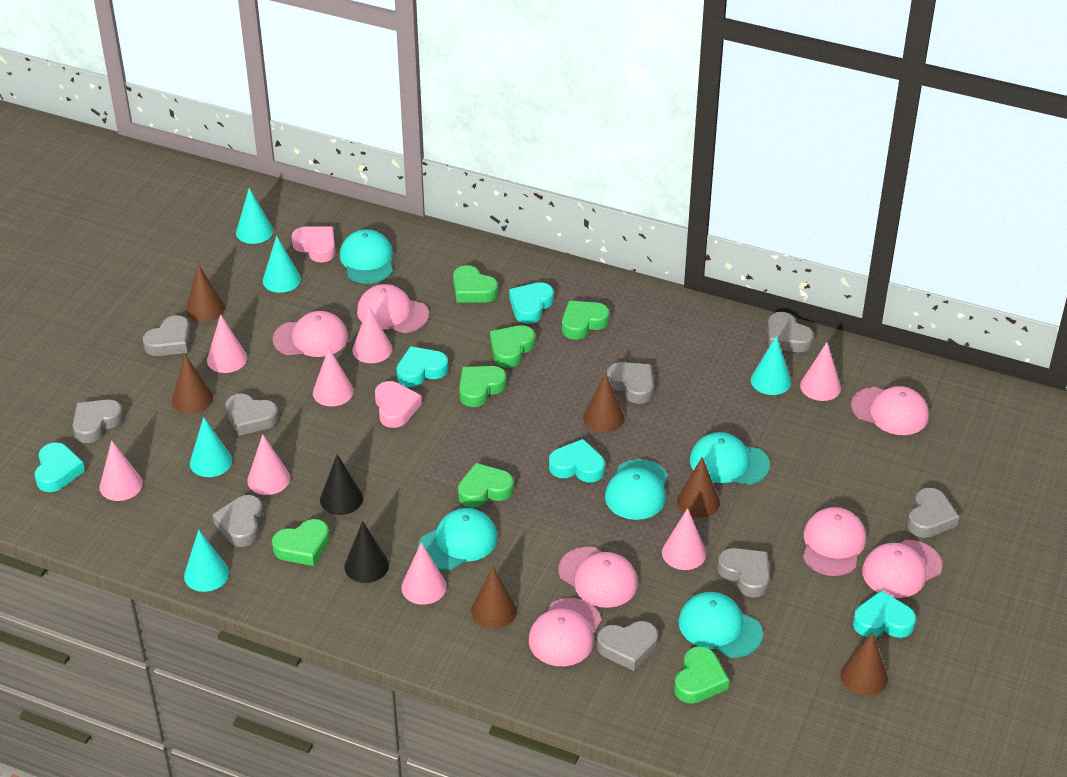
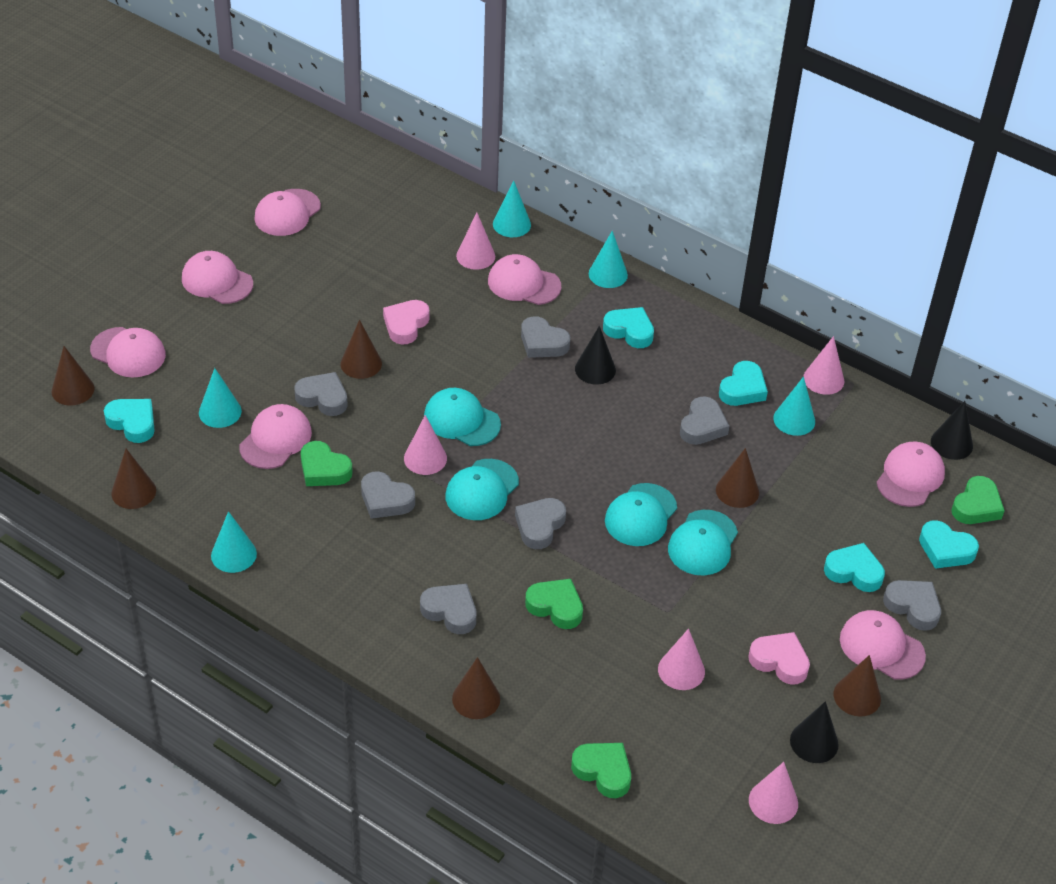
black cone: [320,454,363,515] [344,521,389,583] = 2 -> [575,326,616,385] [790,701,839,763] [931,401,973,460] = 3
green heart: [272,519,330,566] [453,265,498,302] [458,463,514,508] [459,366,507,407] [490,325,535,368] [562,301,609,339] [674,646,729,704] = 7 -> [301,441,353,486] [525,579,583,629] [571,743,631,798] [951,476,1005,524] = 4
grey heart: [73,399,124,443] [142,315,190,356] [212,495,263,547] [225,393,279,436] [597,621,658,671] [607,362,654,404] [717,548,770,597] [767,312,814,352] [907,488,959,538] = 9 -> [294,372,348,416] [361,471,415,519] [420,584,476,634] [515,498,566,549] [521,316,570,358] [680,396,729,445] [883,580,941,631] = 7
pink cone: [100,440,143,501] [207,314,247,373] [247,434,290,495] [313,347,354,406] [352,305,392,363] [401,542,446,605] [662,508,706,570] [800,342,841,401] = 8 -> [404,415,447,475] [456,212,495,270] [658,629,705,690] [749,762,798,824] [803,336,844,395] = 5
turquoise cap: [340,229,393,284] [418,508,497,570] [605,459,668,520] [678,592,763,658] [690,432,770,485] = 5 -> [424,388,501,446] [445,459,519,520] [605,483,677,546] [668,510,738,576] = 4

